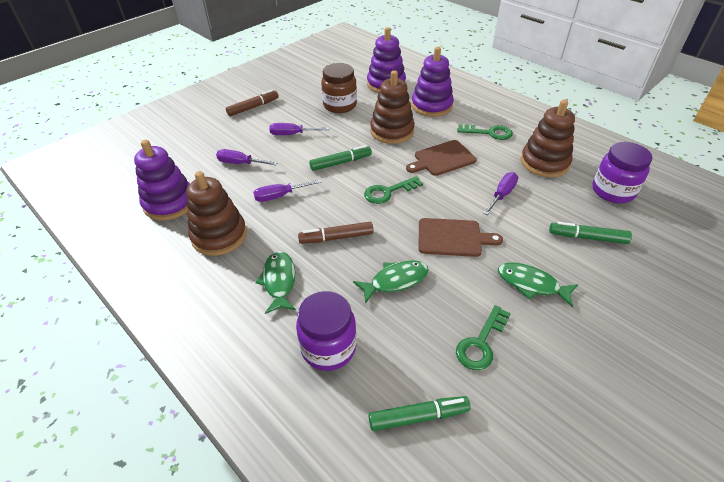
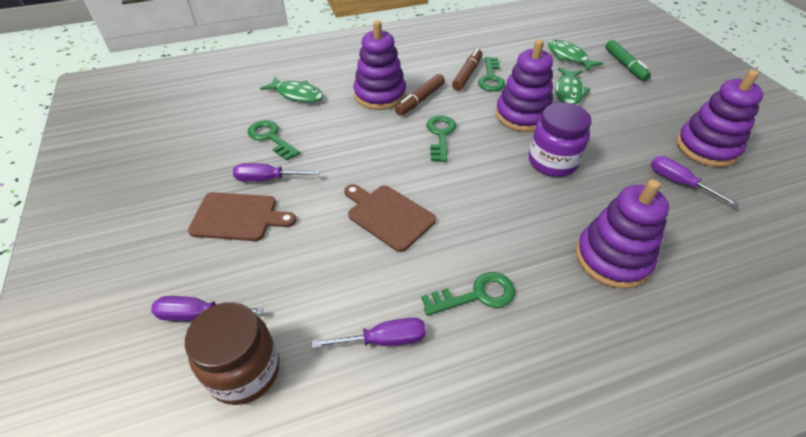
brown stacking toy: [187,171,247,256] [370,71,415,144] [521,100,575,178] = 3 -> none = 0
green key: [364,176,423,204] [456,305,511,370] [457,124,513,140] = 3 -> [248,120,300,160] [421,272,515,316] [426,115,456,162] [478,57,505,91] = 4
green marker: [309,145,372,171] [368,396,471,431] [549,222,632,244] = 3 -> [605,40,651,81] = 1
purple jar: [296,291,357,371] [592,142,653,203] = 2 -> [529,103,592,177] = 1
purple stacking toy: [134,139,190,221] [367,27,406,93] [412,47,454,117] = 3 -> [353,20,406,110] [495,39,553,132] [576,179,669,289] [676,70,763,167] = 4

